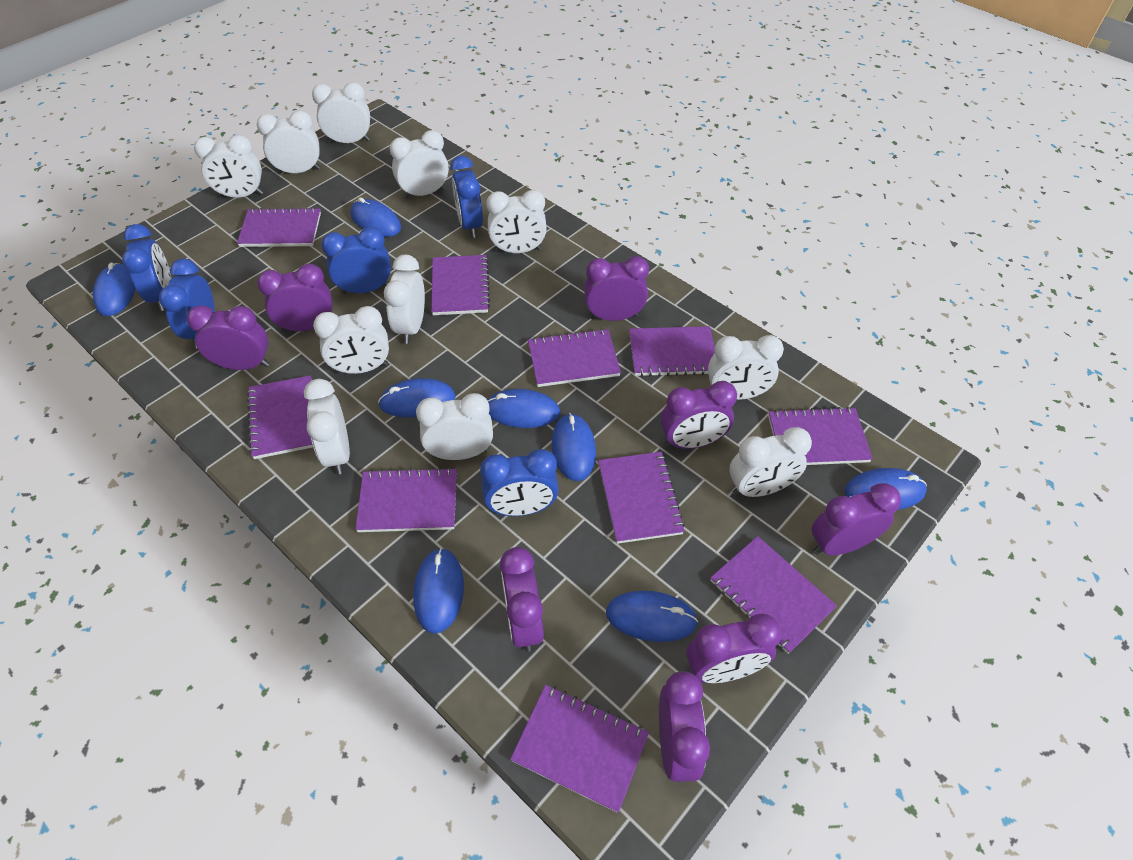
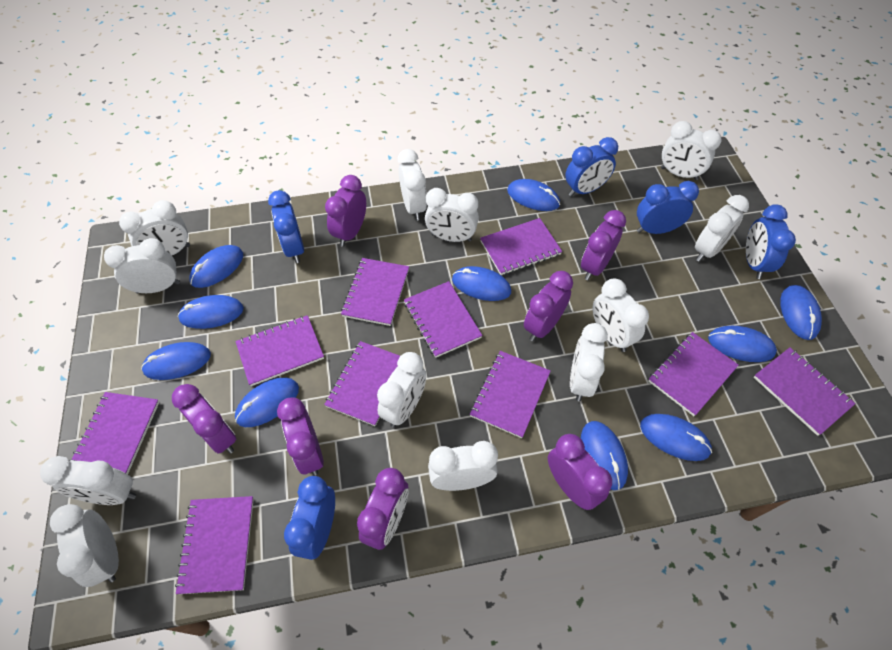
blue mouse: [93,263,136,316] [350,197,401,237] [378,378,456,417] [413,548,464,634] [487,389,560,428] [552,413,596,481] [606,591,698,642] [845,468,927,510] = 8 -> [141,342,211,380] [178,295,244,329] [189,245,243,288] [235,378,299,427] [452,266,511,301] [507,179,560,211] [581,421,628,490] [640,414,712,461] [708,326,777,362] [780,285,822,340] = 10
purple clock: [187,305,269,370] [257,264,332,332] [500,547,544,652] [584,256,649,321] [659,671,710,782] [661,381,737,449] [686,613,781,683] [812,483,901,556] = 8 -> [172,384,236,454] [277,397,324,476] [325,175,366,247] [357,468,408,550] [524,271,573,341] [548,434,612,510] [581,210,626,280] = 7
white clock: [194,135,263,198] [257,110,320,174] [304,379,350,474] [312,82,370,144] [313,306,389,374] [384,255,425,344] [390,130,449,199] [416,393,493,460] [486,190,547,253] [708,335,784,400] [730,427,812,497] = 11 -> [40,456,136,505] [50,504,119,587] [104,238,180,293] [119,200,190,255] [377,352,426,427] [398,149,427,221] [425,188,479,242] [428,441,498,491] [570,323,608,401] [593,278,649,352] [661,121,722,180] [695,195,749,262] = 12

